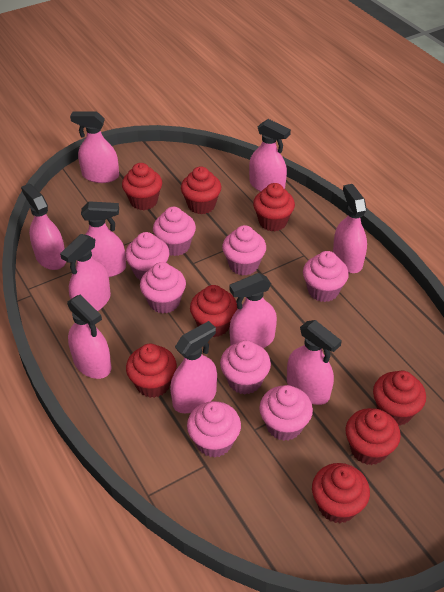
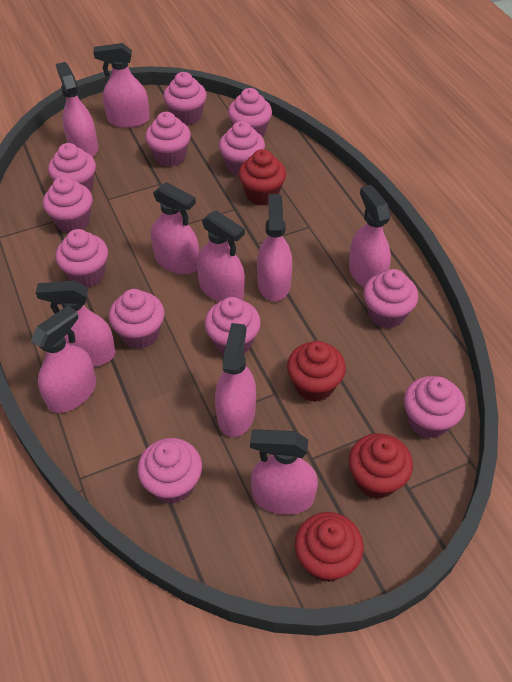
pink cupcake: [125,232,170,280] [140,262,186,314] [153,207,196,256] [187,401,241,458] [220,340,271,394] [222,225,266,276] [259,385,313,441] [303,251,349,302] = 8 -> [43,176,93,233] [48,143,96,192] [55,229,108,287] [109,289,165,349] [137,438,202,504] [145,112,191,167] [163,72,207,126] [204,297,261,354] [219,121,265,176] [228,88,272,137] [363,269,418,329] [404,376,465,438] = 12
red cupcake: [122,163,162,210] [126,344,177,398] [181,166,221,214] [190,285,237,337] [253,183,295,231] [312,463,370,523] [346,408,401,465] [373,371,426,426] = 8 -> [239,149,286,206] [287,341,346,402] [295,512,364,582] [349,433,413,499] = 4

